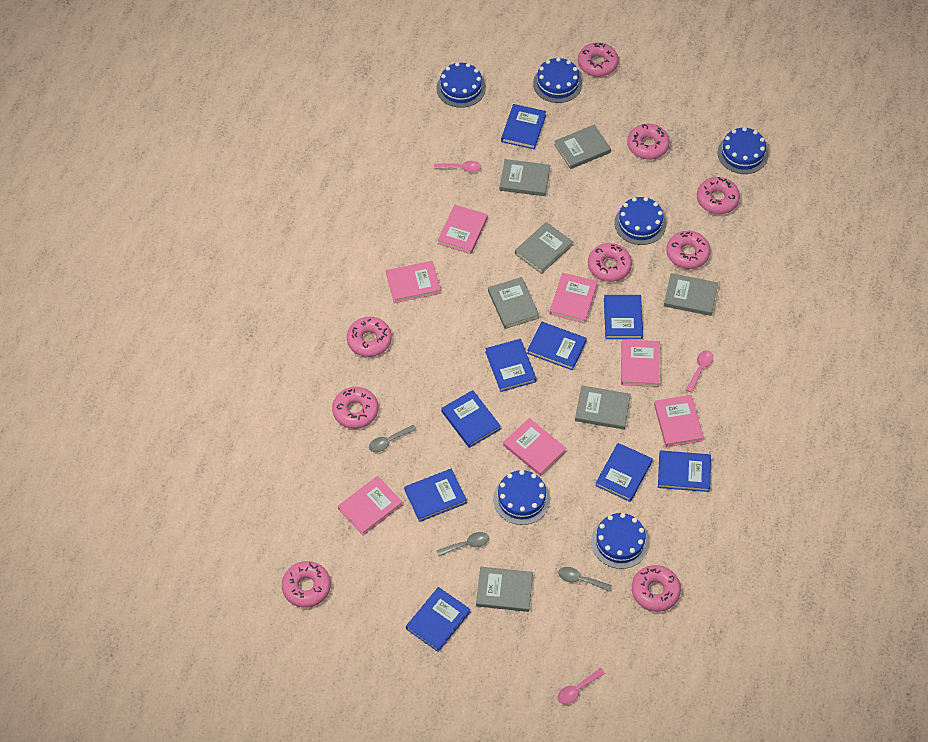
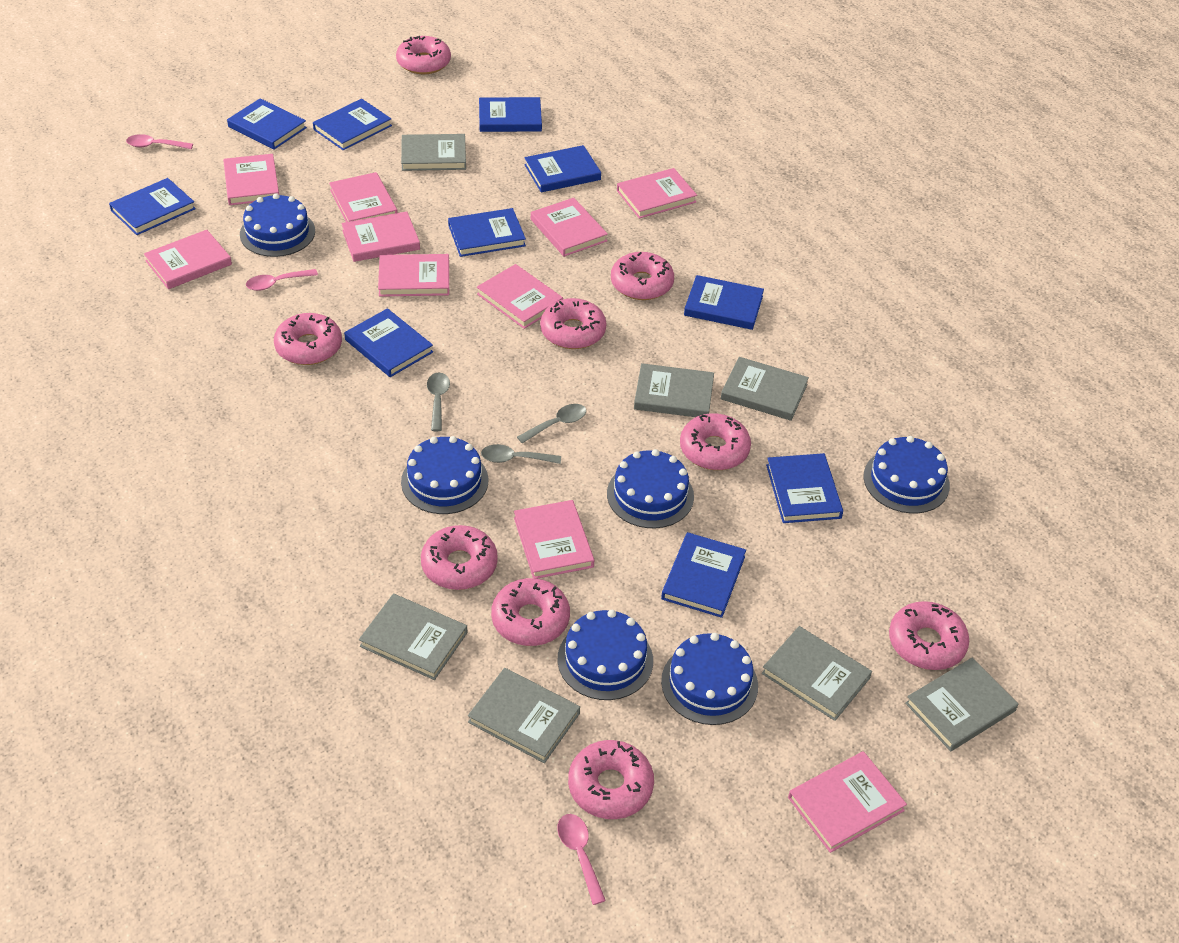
blue book: [404,469,467,522] [406,587,471,652] [441,390,501,448] [485,339,536,392] [501,104,546,149] [527,322,587,370] [595,443,653,502] [604,295,643,339] [658,450,711,492] = 9 -> [109,178,196,235] [227,98,307,150] [313,99,392,150] [344,308,433,377] [448,208,526,257] [479,97,542,132] [524,145,601,192] [661,532,746,618] [684,275,764,330] [766,453,843,523] = 10
pink book: [338,476,402,535] [386,261,441,303] [438,204,488,254] [503,418,567,476] [550,273,598,323] [621,340,660,387] [654,395,704,447] = 7 -> [144,230,232,289] [223,154,279,205] [329,172,398,222] [342,211,420,262] [378,254,449,297] [477,264,563,329] [514,500,594,579] [531,198,608,257] [617,168,697,219] [788,751,907,853] = 10

